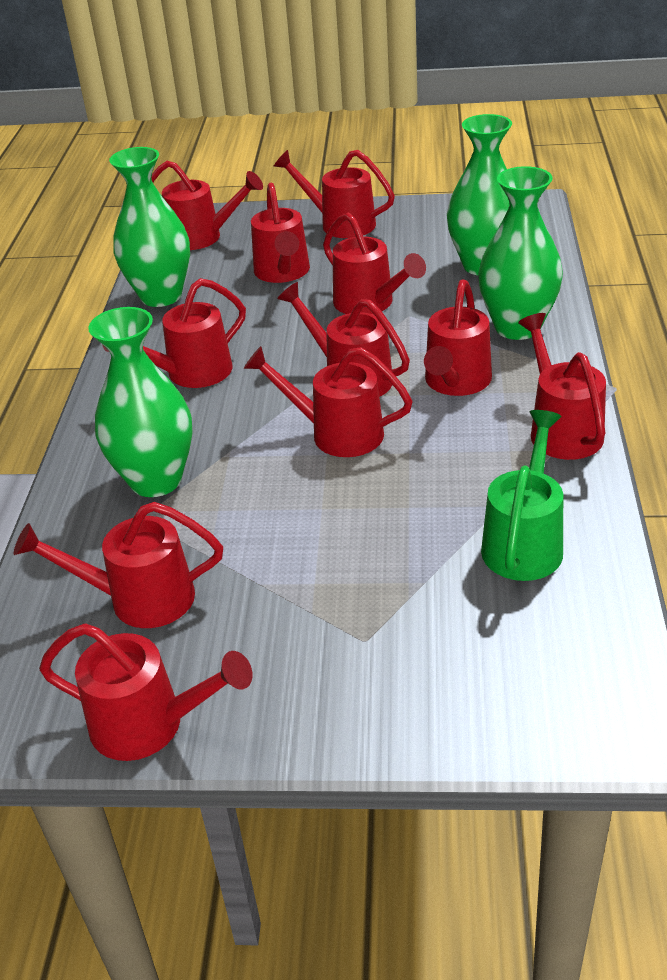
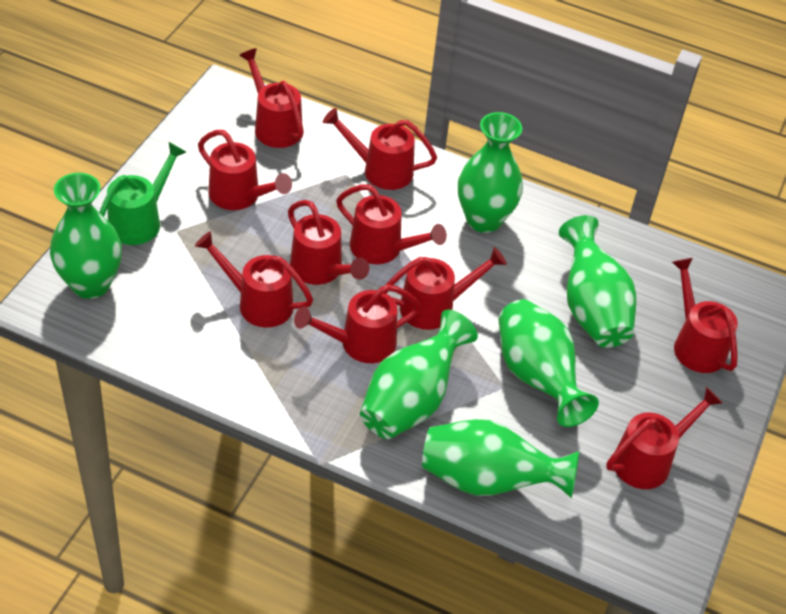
green vase: [88,307,192,497] [109,147,190,307] [447,114,512,275] [478,166,563,340] = 4 -> [50,173,122,299] [360,310,478,439] [422,419,579,498] [458,112,523,233] [498,299,599,427] [559,215,636,348] = 6
red watering can: [14,502,223,628] [39,623,253,761] [102,278,246,388] [151,161,263,250] [243,346,413,457] [251,183,310,283] [274,150,395,238] [277,282,410,397] [323,213,426,314] [424,279,492,396] [518,313,606,460] = 11 -> [195,231,313,328] [198,130,292,210] [239,48,304,148] [288,200,369,285] [294,284,421,363] [323,108,437,190] [336,184,447,264] [384,247,507,330] [606,387,723,489] [672,258,738,373] = 10

